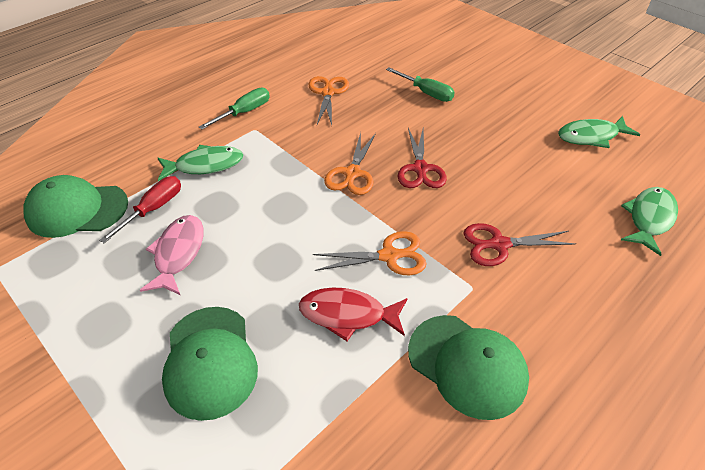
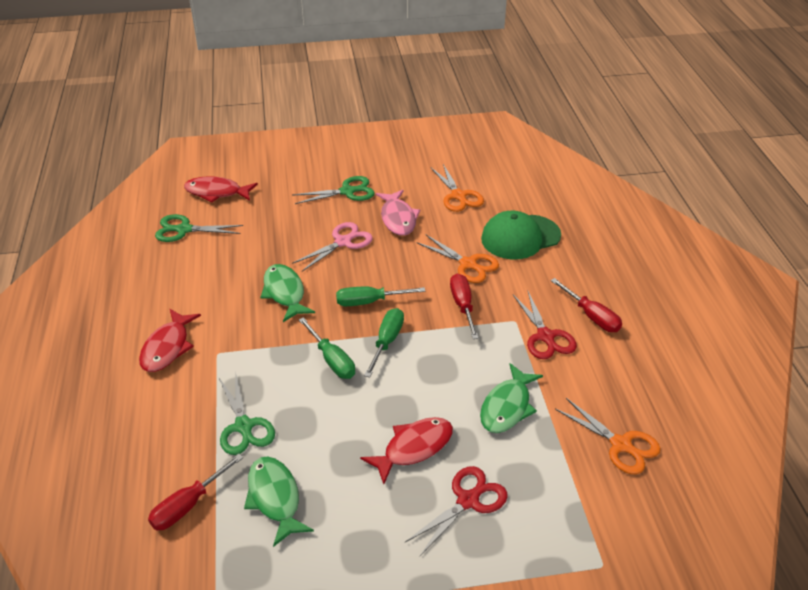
green cap: [23,175,128,238] [162,307,258,421] [408,315,529,420] = 3 -> [481,211,561,259] = 1
green scissors: none = 0 -> [155,214,243,242] [219,371,275,455] [293,176,375,204] = 3
green screwdriver: [199,88,270,129] [386,67,455,102] = 2 -> [299,317,355,379] [336,287,425,306] [364,308,404,377] = 3
pink scissors: none = 0 -> [292,222,373,272] = 1
red fish: [299,288,408,341] = 1 -> [139,309,201,372] [184,176,258,203] [360,417,453,484] = 3
red screwdriver: [99,176,181,243] = 1 -> [148,454,243,530] [450,273,479,339] [551,278,622,332] = 3

